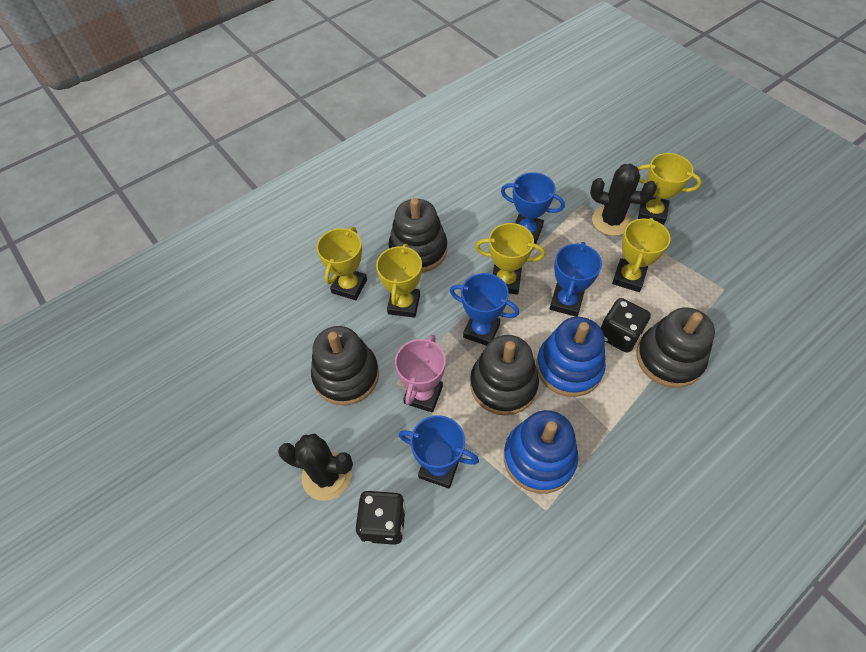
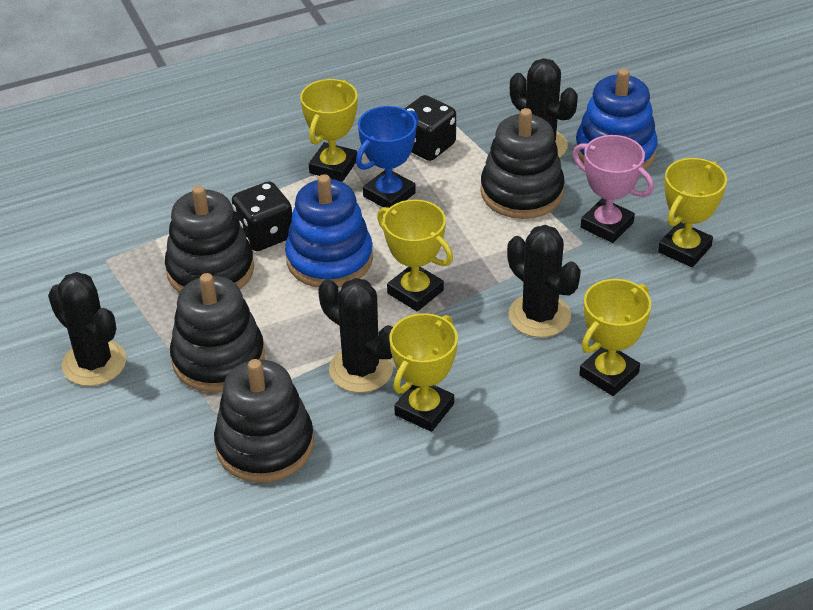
black cactus: [278,434,353,501] [590,164,657,236] = 2 -> [48,272,126,386] [318,278,393,393] [507,225,581,338] [510,58,578,158] = 4
blue trophy: [398,415,479,489] [450,273,519,346] [501,172,565,244] [550,242,602,317] = 4 -> [356,106,419,208] = 1

